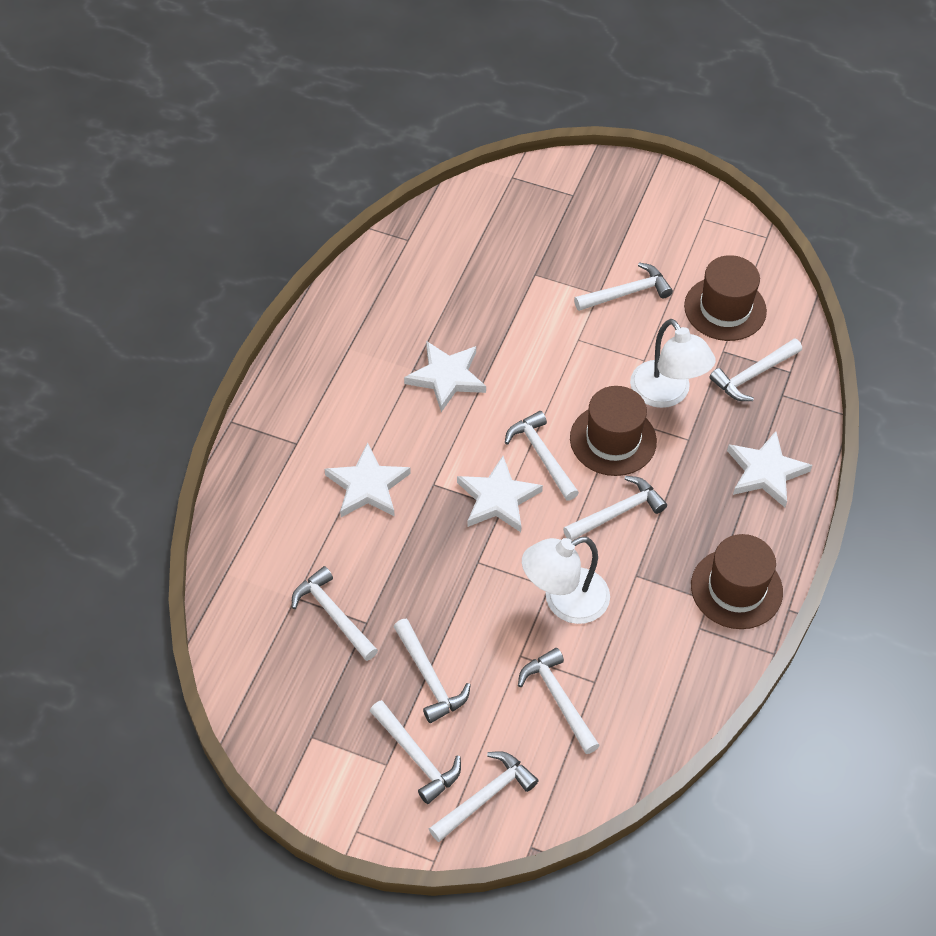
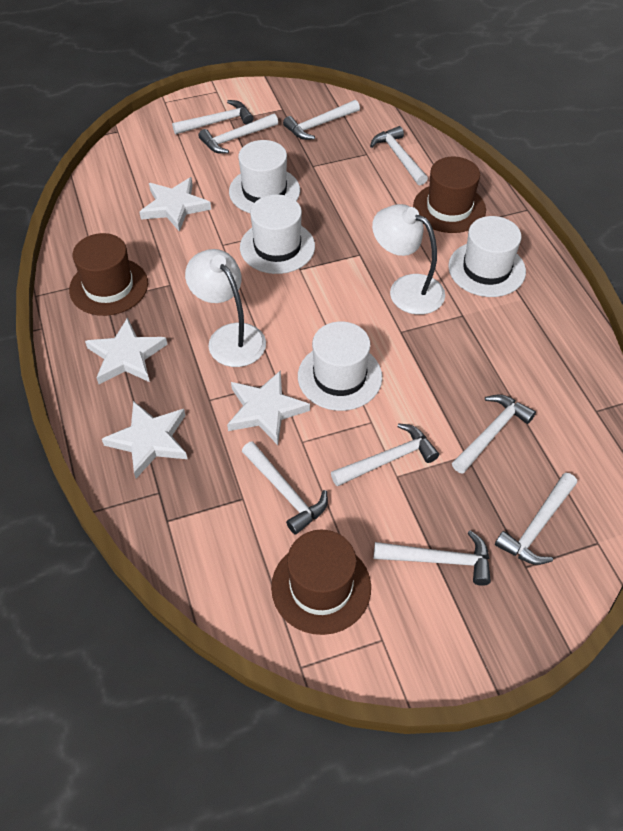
white hat: none = 0 -> [229,140,300,213] [240,194,315,274] [298,322,382,411] [448,216,526,297] = 4

